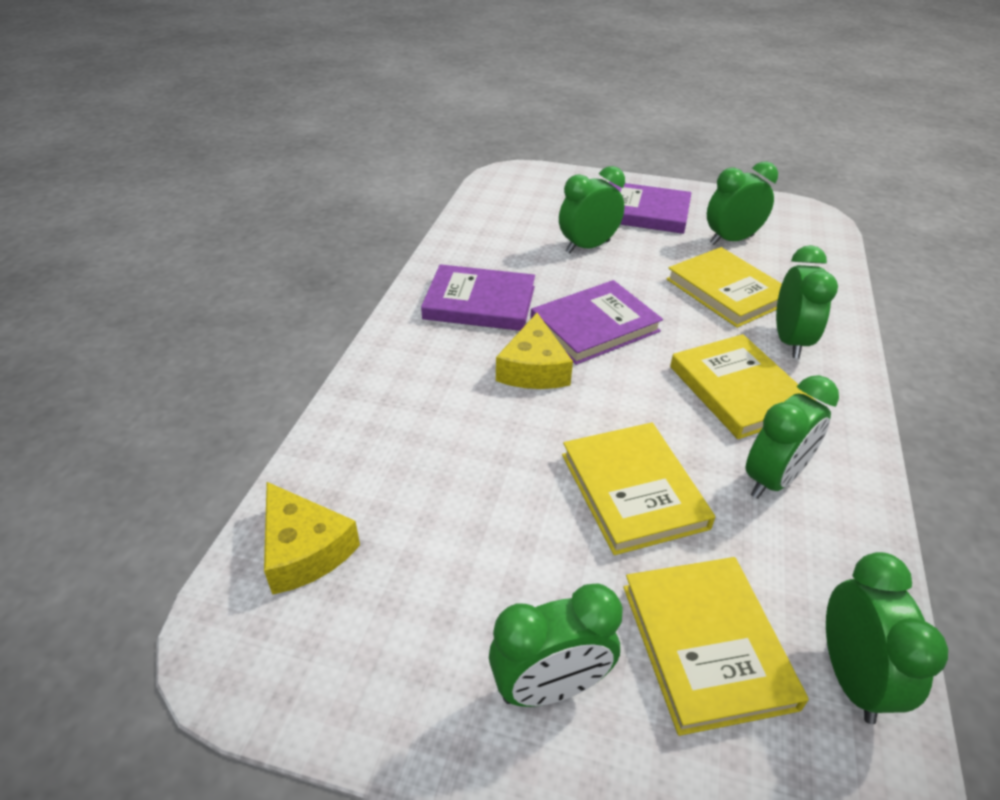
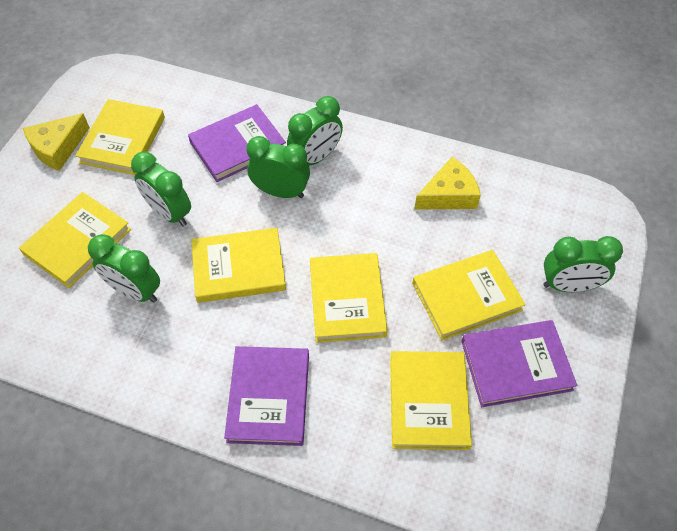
green clock: [489,583,623,707] [559,166,625,253] [707,162,778,245] [745,375,839,499] [776,245,838,358] [826,552,948,724] = 6 -> [88,234,160,303] [131,152,191,227] [246,136,310,198] [287,96,343,165] [543,236,623,292] = 5
yellow book: [562,422,715,555] [624,557,809,736] [666,247,782,328] [670,334,815,439] = 4 -> [19,192,131,288] [75,99,165,175] [191,228,286,303] [310,253,388,343] [390,351,472,450] [412,250,526,340] = 6

